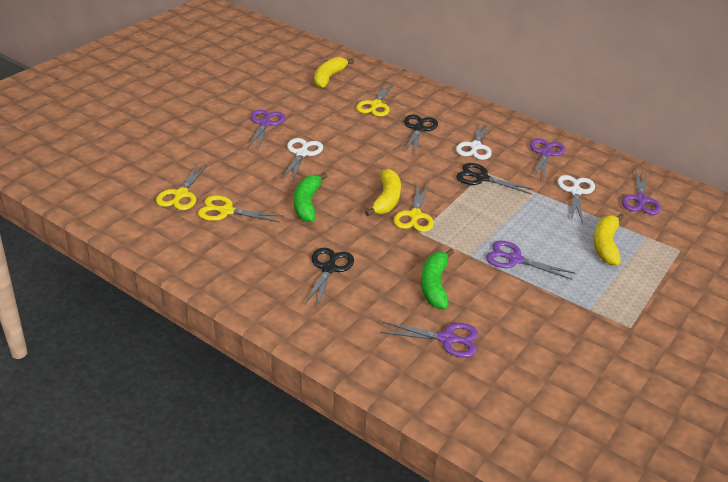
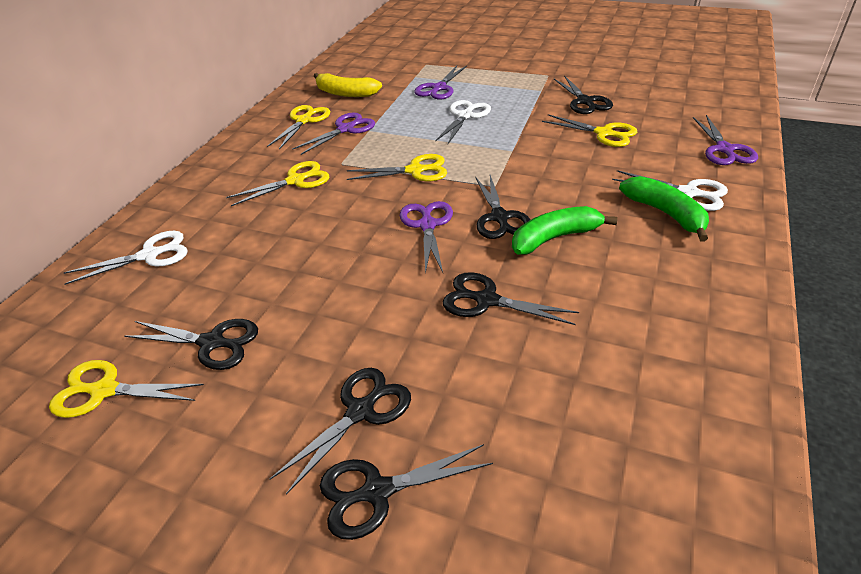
black scissors: [304,248,354,307] [404,115,438,155] [456,163,535,195] = 3 -> [125,319,258,370] [270,368,411,495] [320,444,493,540] [443,272,579,325] [475,175,531,239] [554,75,613,114] = 6
purple scissors: [248,110,285,150] [380,322,478,358] [486,241,575,280] [530,139,565,181] [622,170,661,215] = 5 -> [292,113,375,155] [400,201,453,274] [414,66,467,100] [693,115,758,165] = 4
yellow banana: [314,57,354,88] [365,168,401,216] [593,214,625,265] = 3 -> [314,73,382,97] = 1
yellow scissors: [156,164,208,210] [198,195,283,222] [356,83,394,117] [394,183,434,232] = 4 -> [49,360,204,418] [226,161,329,206] [267,105,330,149] [347,154,447,181] [542,114,637,147] = 5

